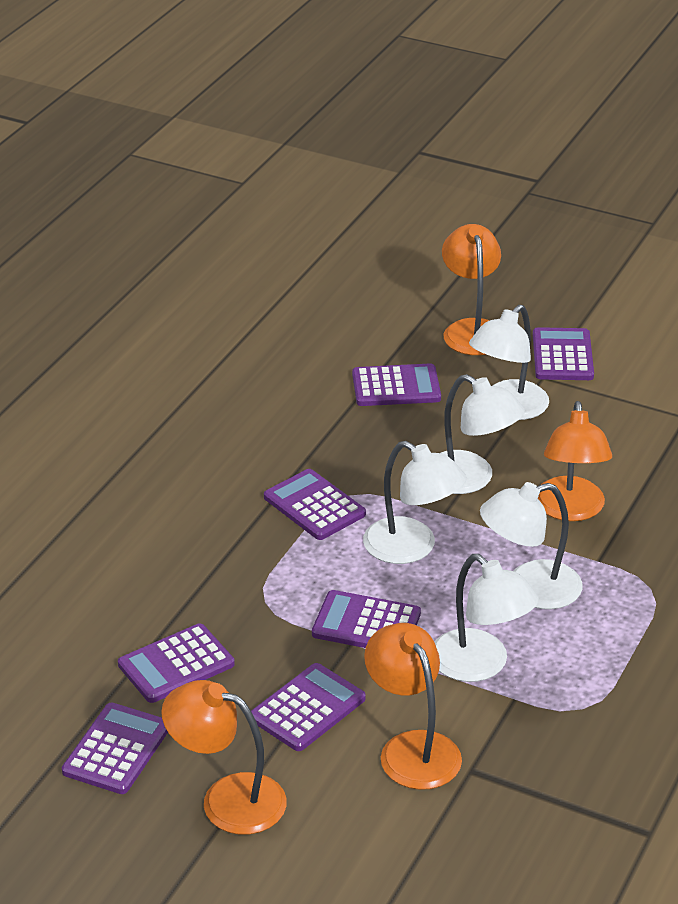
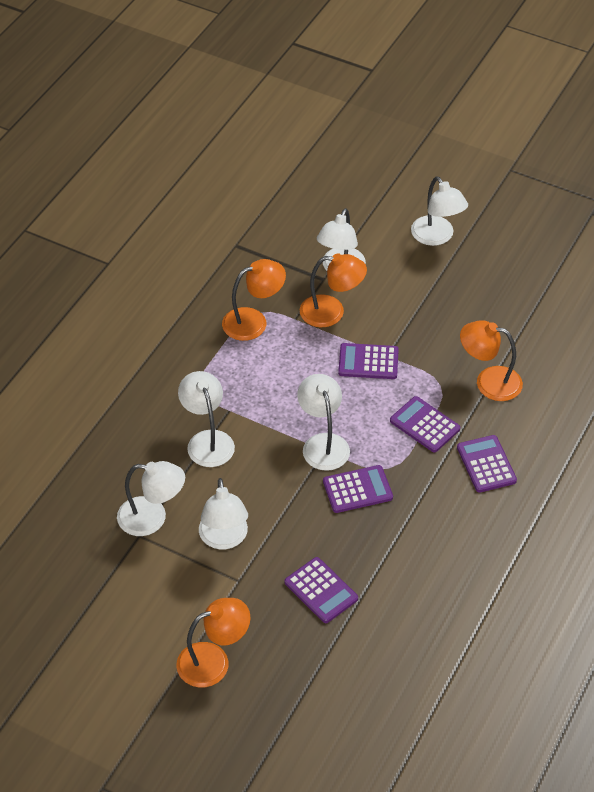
purple calculator: [62,703,168,794] [118,623,235,703] [251,663,366,751] [264,469,366,540] [312,590,421,648] [352,364,441,406] [533,327,594,380] = 7 -> [285,557,358,623] [323,465,393,513] [338,343,399,379] [390,396,460,452] [457,435,517,493] = 5
white lamp: [363,441,467,564] [435,554,539,682] [441,374,525,494] [469,305,549,420] [480,482,583,609] = 5 -> [117,461,185,536] [178,371,235,467] [199,478,248,549] [297,374,350,471] [317,208,366,271] [411,176,468,246] = 6

